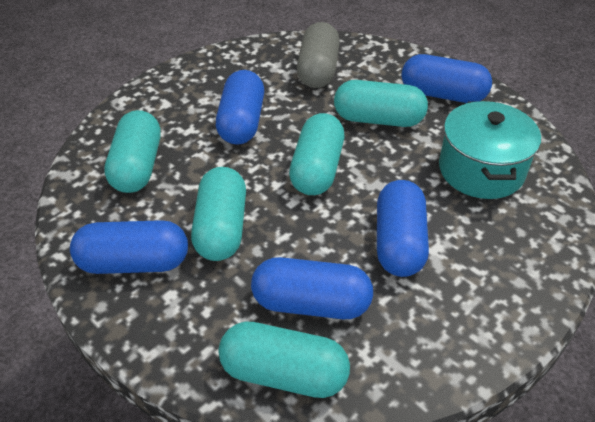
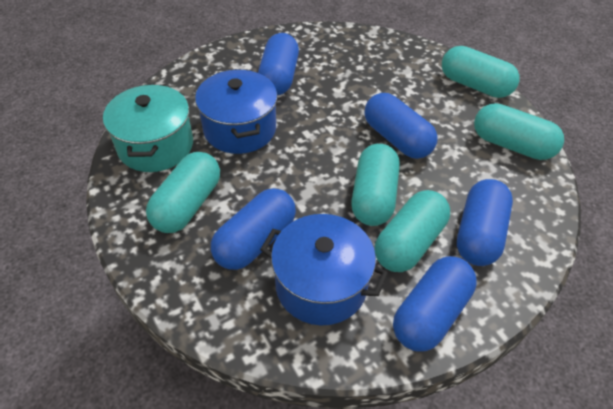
blue pot: none = 0 -> [195,69,277,154] [260,214,388,325] = 2
grey capsule: [297,22,340,88] = 1 -> none = 0

